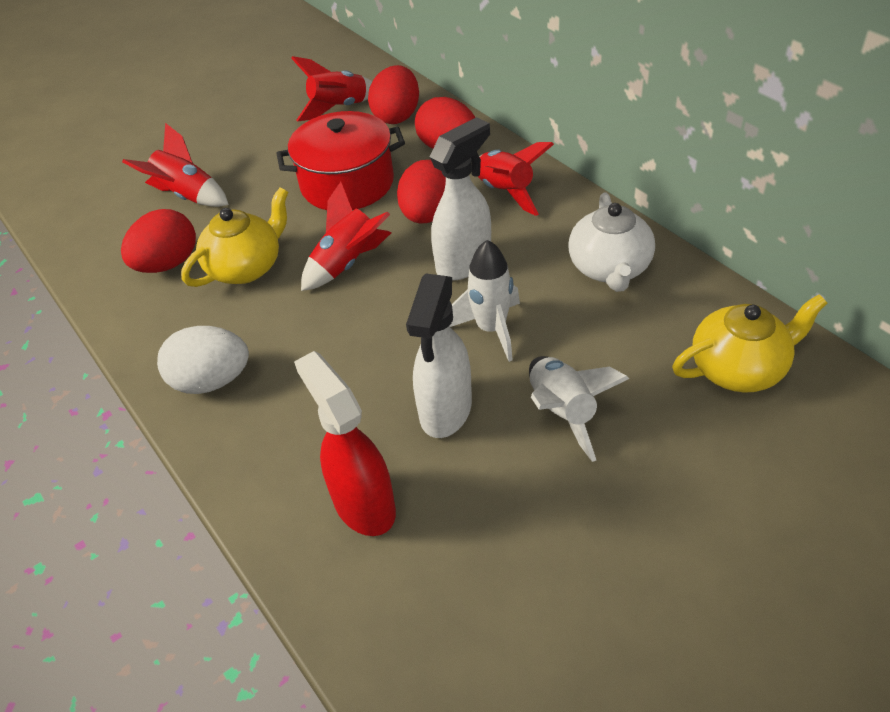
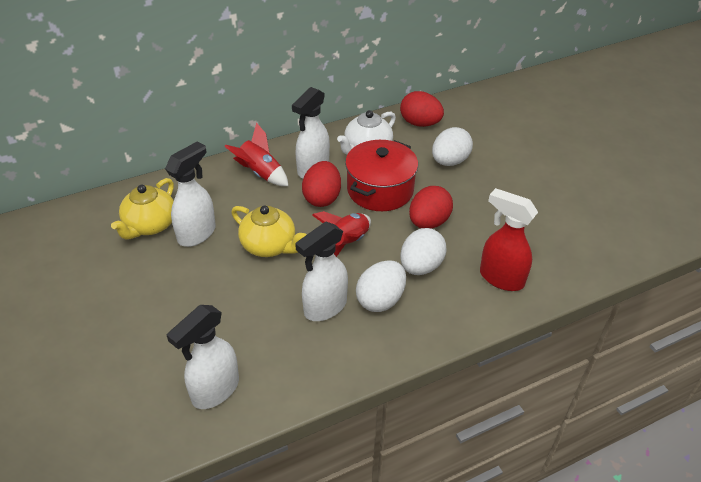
red egg: [121,209,196,273] [368,65,419,124] [397,160,446,223] [415,97,475,149] = 4 -> [302,161,341,207] [400,91,444,127] [409,186,453,228] = 3
red rocket: [122,123,229,207] [291,56,373,122] [301,182,391,291] [478,142,554,216] = 4 -> [224,122,288,186] [312,211,371,257] = 2
white egg: [157,326,249,394] = 1 -> [356,260,406,312] [400,228,447,275] [432,127,473,166] = 3
white rocket: [449,240,520,362] [529,356,629,462] = 2 -> none = 0
white spray bottle: [406,274,472,438] [430,117,491,281] = 2 -> [165,141,216,247] [167,305,239,409] [292,87,330,178] [295,222,348,321] = 4

